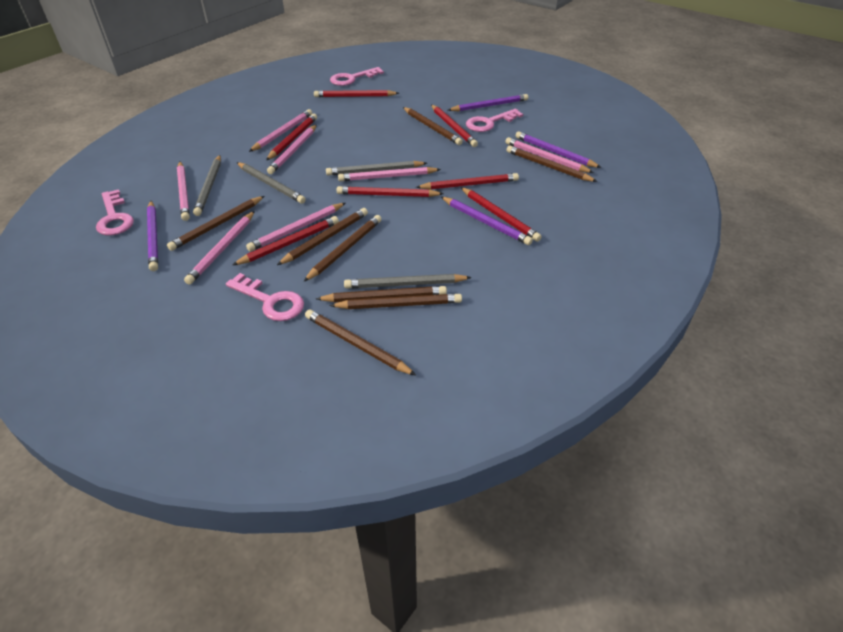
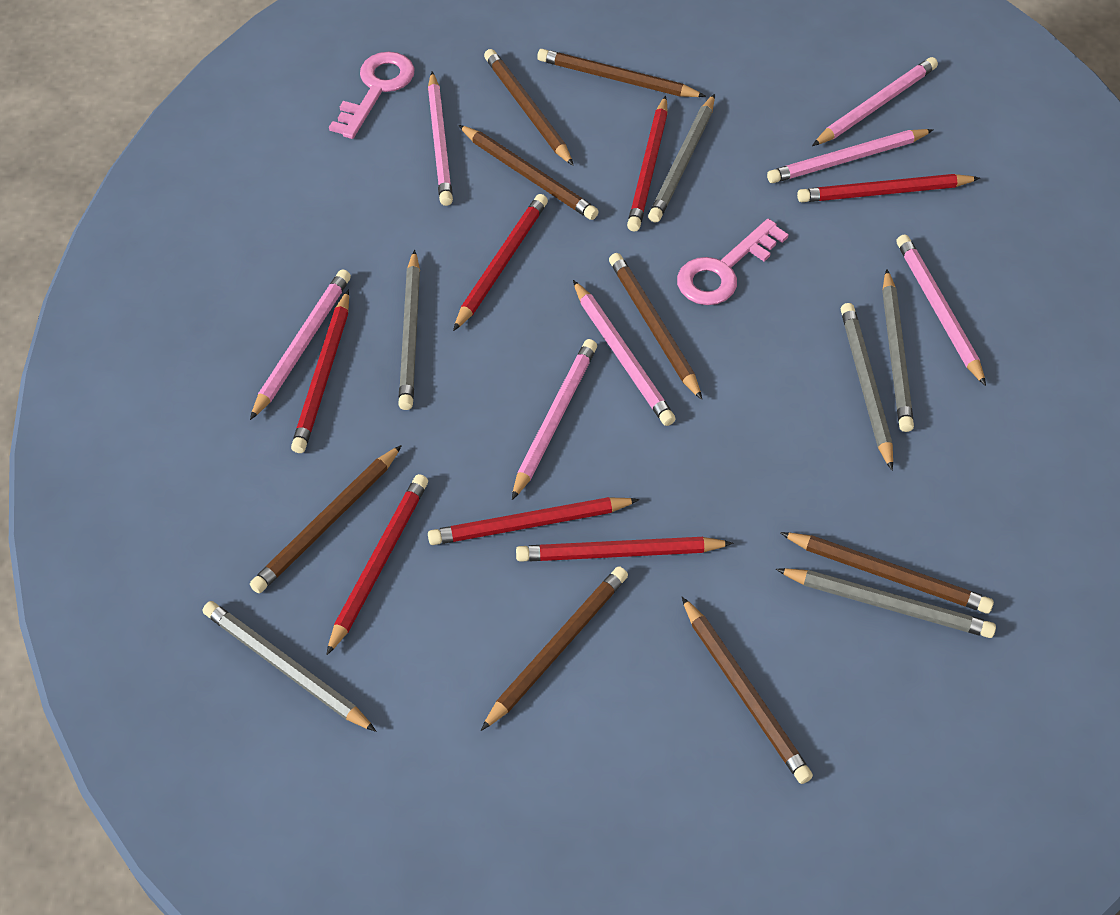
grey pencil: [193,155,221,216] [237,162,306,204] [326,161,427,175] [344,274,472,289] = 4 -> [203,601,376,732] [398,250,420,410] [648,94,715,222] [776,568,996,638] [841,303,893,470] [883,269,914,432] = 6
pink key: [96,189,134,235] [226,273,304,321] [330,67,384,86] [466,109,523,132] = 4 -> [329,52,415,139] [677,219,789,305] = 2
purple pencil: [147,201,158,271] [441,197,533,245] [448,94,528,111] [516,131,601,168] = 4 -> none = 0

